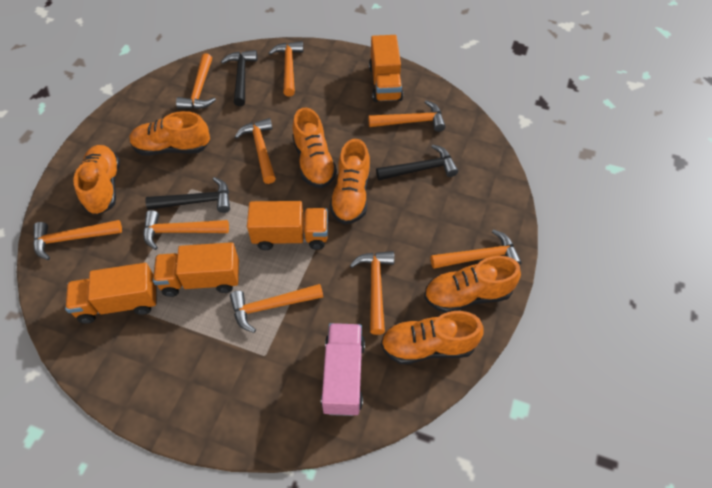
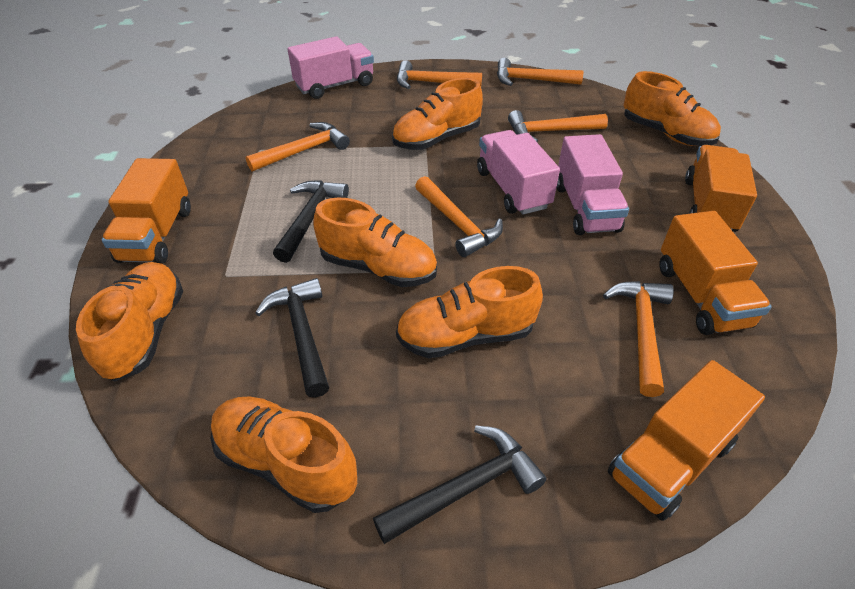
orange hammer: [33,220,122,260] [144,210,229,250] [176,53,216,109] [230,284,323,333] [235,118,276,184] [268,41,304,96] [350,251,394,335] [368,100,446,132] [431,229,522,269] = 9 -> [246,122,350,172] [397,60,482,89] [415,176,503,257] [497,58,584,86] [508,110,608,142] [603,281,674,397] = 6
pink truck: [321,323,365,416] = 1 -> [288,36,374,99] [477,130,560,215] [556,134,629,235] = 3

